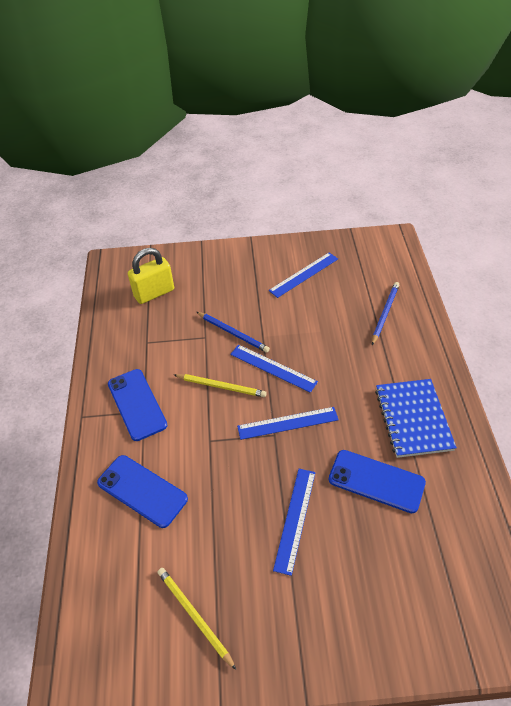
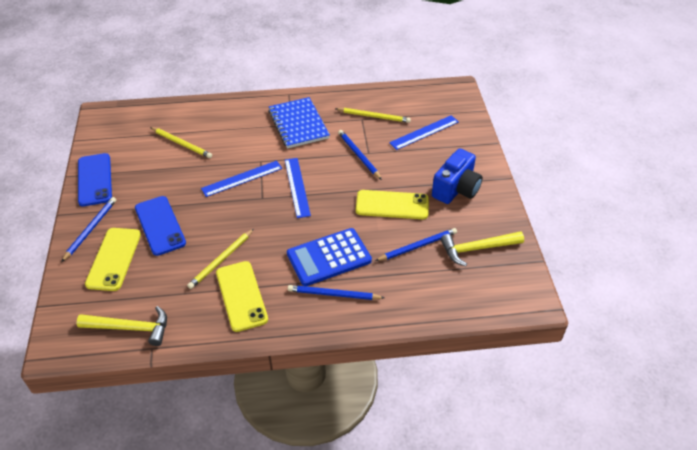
blue calculator: none = 0 -> [287,228,372,286] = 1
blue camera: none = 0 -> [432,148,483,204] = 1
blue pencil: [197,312,270,353] [372,282,399,345] = 2 -> [61,197,116,262] [288,285,384,300] [338,130,382,180] [375,228,457,261] = 4
blue phone: [97,455,188,528] [108,369,167,441] [329,450,426,513] = 3 -> [78,153,112,207] [135,196,186,256] = 2
blue ruler: [230,344,318,393] [237,407,339,440] [269,252,338,298] [273,469,316,576] = 4 -> [201,161,282,197] [285,158,311,218] [389,115,459,150] = 3
yellow hammer: none = 0 -> [77,306,167,346] [441,231,524,266] = 2
yellow padlock: [128,248,174,304] = 1 -> none = 0
yellow pencil: [157,568,236,670] [174,374,267,397] = 2 -> [150,127,212,158] [187,229,254,289] [335,108,411,123] = 3
yellow phone: none = 0 -> [85,228,141,291] [216,261,268,332] [356,190,429,219] = 3

